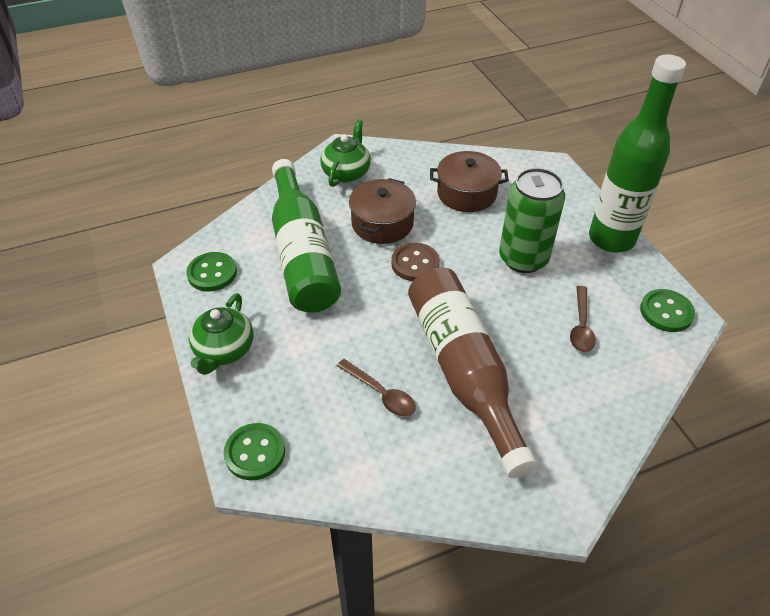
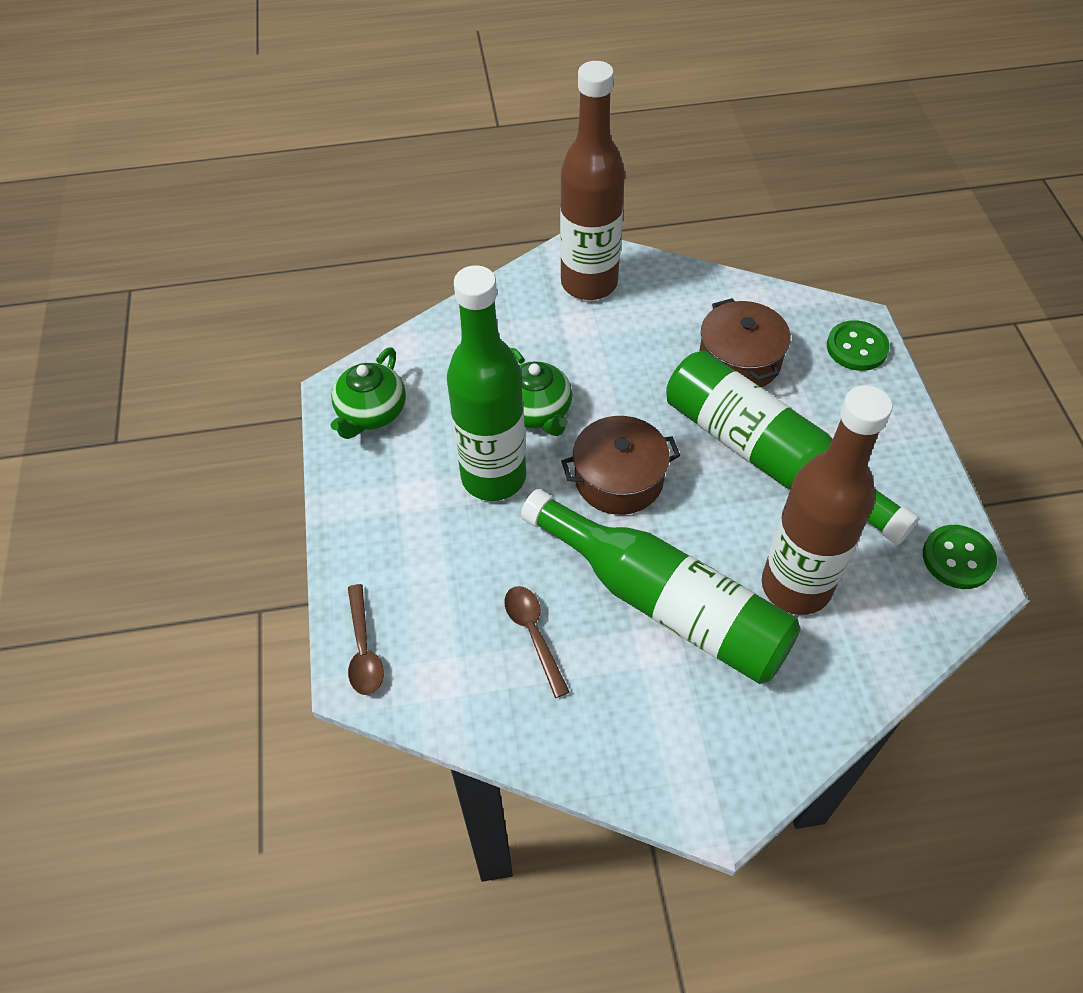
brown bottle: [408,267,537,478] = 1 -> [560,61,625,300] [762,385,893,615] = 2
brown button: [391,243,440,281] = 1 -> none = 0
green bottle: [272,159,341,313] [589,54,686,252] = 2 -> [447,265,526,501] [521,489,801,684] [666,351,919,545] = 3
green button: [186,252,237,291] [224,423,285,480] [640,289,695,332] = 3 -> [827,320,890,371] [923,525,997,589] = 2
green can: [499,168,565,273] = 1 -> none = 0

